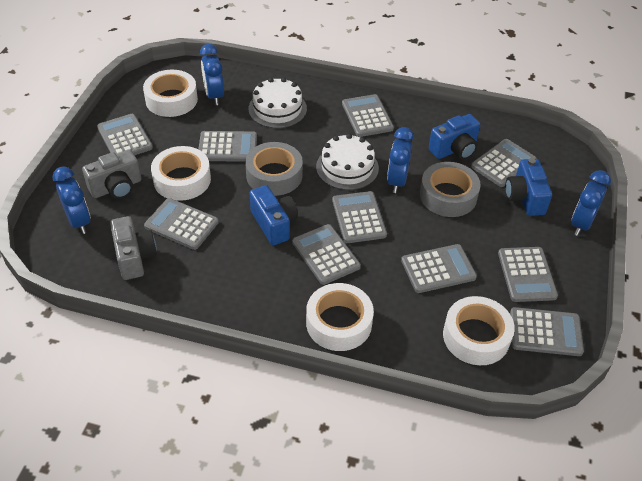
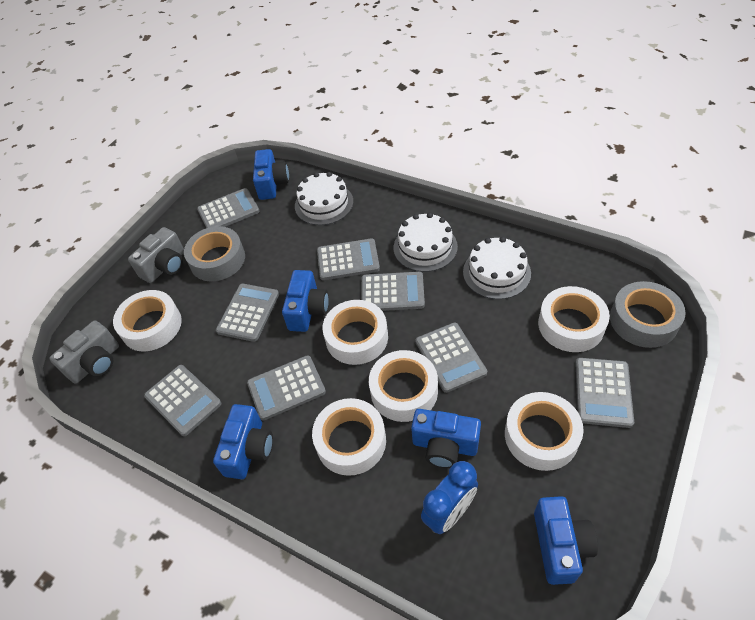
blue camera: [250,185,298,245] [429,114,480,160] [505,158,552,216] = 3 -> [213,404,273,479] [253,149,289,200] [282,270,329,332] [411,409,481,468] [534,496,598,585] = 5
blue clock: [52,166,91,234] [200,44,224,105] [387,127,414,193] [571,170,611,236] = 4 -> [421,461,478,534] = 1
grey calculator: [97,114,153,155] [144,198,219,250] [198,131,257,162] [292,224,361,285] [332,191,387,243] [342,94,394,137] [401,244,477,293] [471,139,537,187] [498,247,558,302] [510,307,584,356] = 10 -> [144,365,222,436] [197,188,260,228] [216,284,279,342] [247,355,326,420] [317,238,380,280] [361,272,425,311] [416,323,487,393] [575,358,634,428] = 8
white cake: [248,78,307,128] [316,134,379,190] = 2 -> [295,172,353,225] [394,213,458,272] [463,237,531,299] = 3
white tape: [143,70,198,117] [151,146,211,201] [306,283,374,351] [443,296,515,365] = 4 -> [113,290,182,352] [312,398,386,476] [322,300,388,365] [369,350,438,422] [505,392,584,471] [538,286,610,352] = 6

